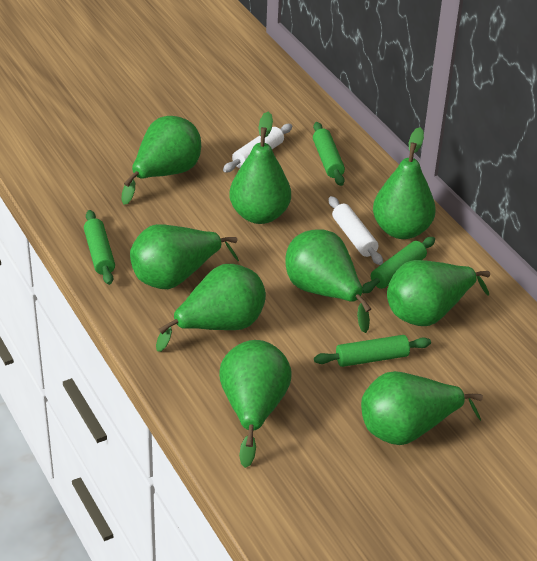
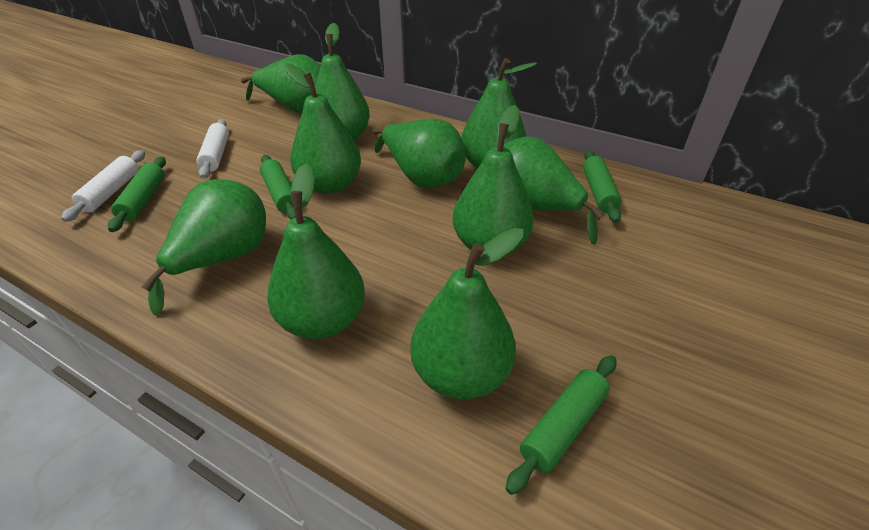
green pear: [121,116,201,205] [130,224,239,289] [156,264,266,352] [219,340,292,468] [229,112,291,224] [285,230,371,333] [361,371,483,445] [373,127,436,239] [387,260,490,326] = 9 -> [142,179,266,316] [241,54,320,113] [267,164,365,339] [284,63,361,194] [315,23,370,141] [373,119,466,188] [410,228,524,399] [453,105,534,254] [461,58,537,169] [503,137,604,245] = 10

